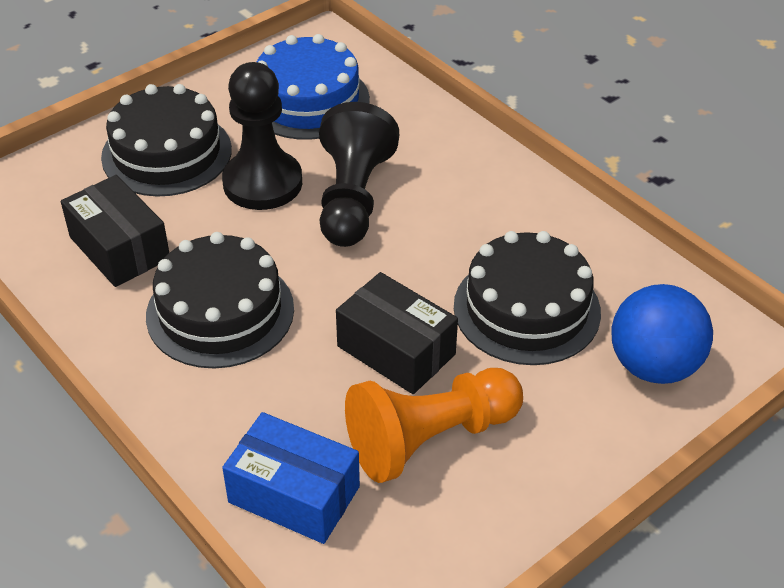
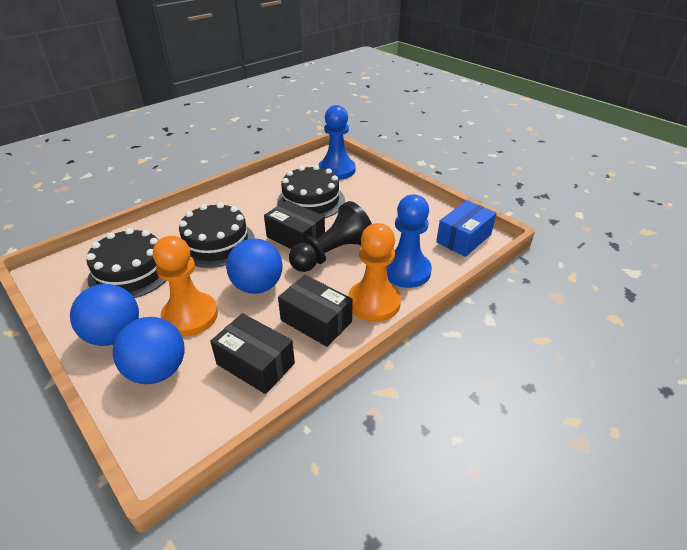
black box: [61,175,169,287] [336,272,458,394] = 2 -> [210,313,295,394] [264,200,325,249] [278,275,353,347] = 3
black pawn: [222,62,302,210] [319,102,399,247] = 2 -> [289,201,372,272] = 1
blue ball: [612,284,713,384] = 1 -> [70,284,139,346] [113,317,185,384] [226,238,283,294] = 3
blue cake: [257,34,370,140] = 1 -> none = 0
blue pawn: none = 0 -> [318,105,355,180] [386,195,432,288] = 2
orange pawn: [345,368,523,483] = 1 -> [153,236,218,337] [348,223,401,322] = 2

